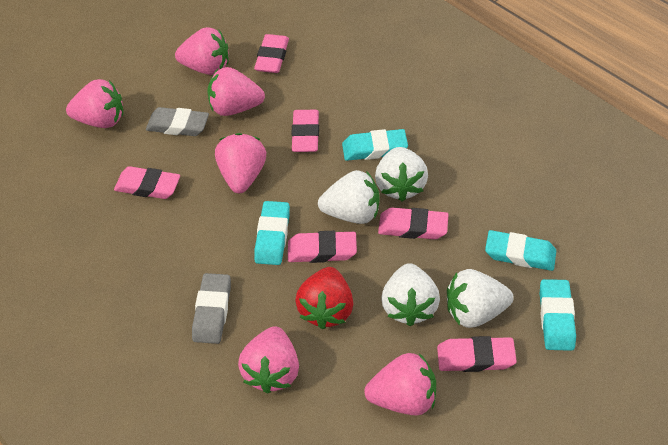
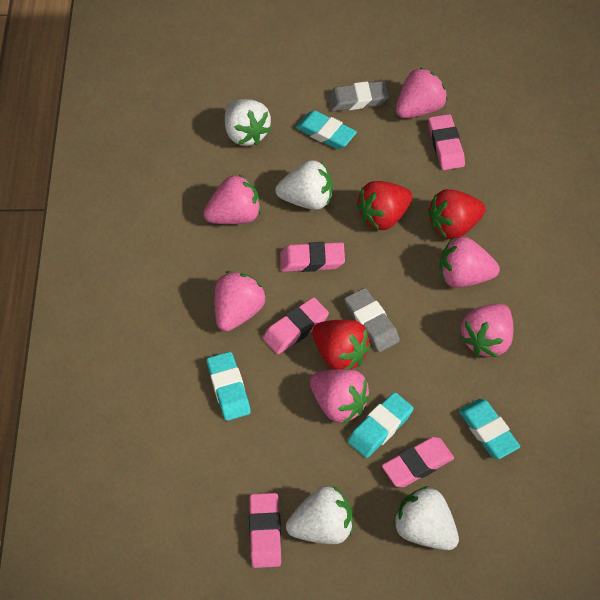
pink eraser: [114,166,180,199] [254,34,289,73] [288,231,357,263] [291,110,319,152] [378,208,449,239] [437,336,517,372] = 6 -> [249,493,282,568] [263,297,329,354] [280,242,345,272] [382,437,454,487] [428,114,465,170] = 5
red strawberry: [295,267,354,329] = 1 -> [312,320,371,369] [356,181,413,230] [428,189,486,239] = 3

